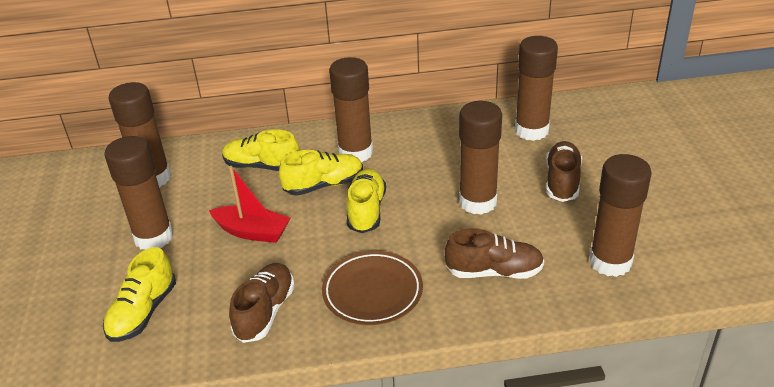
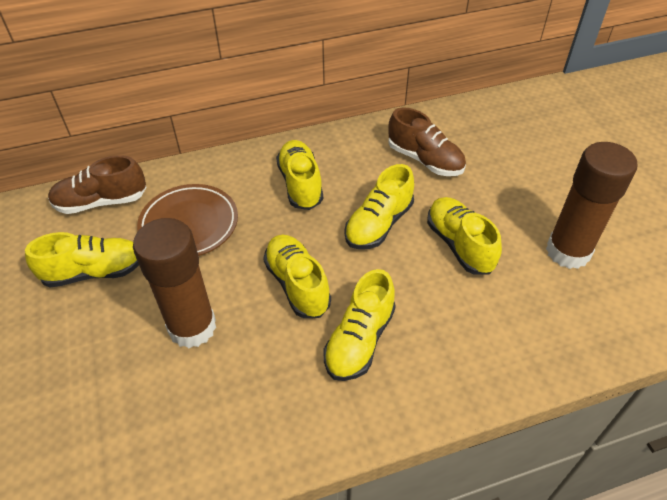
brown glue stick: [105,136,174,250] [109,82,171,187] [329,57,373,163] [459,101,502,215] [515,36,558,141] [589,154,652,277] = 6 -> [133,218,216,348] [546,142,637,269] = 2
brown shoe: [229,263,295,343] [445,228,544,279] [546,141,582,202] = 3 -> [48,155,146,214] [388,107,466,176] = 2
red boat: [209,166,290,243] = 1 -> none = 0
yellow shoe: [103,247,176,342] [222,129,300,171] [279,150,363,196] [346,169,386,233] = 4 -> [25,232,139,287] [263,235,331,318] [276,140,323,210] [324,269,396,381] [344,164,414,249] [427,197,502,275] = 6

